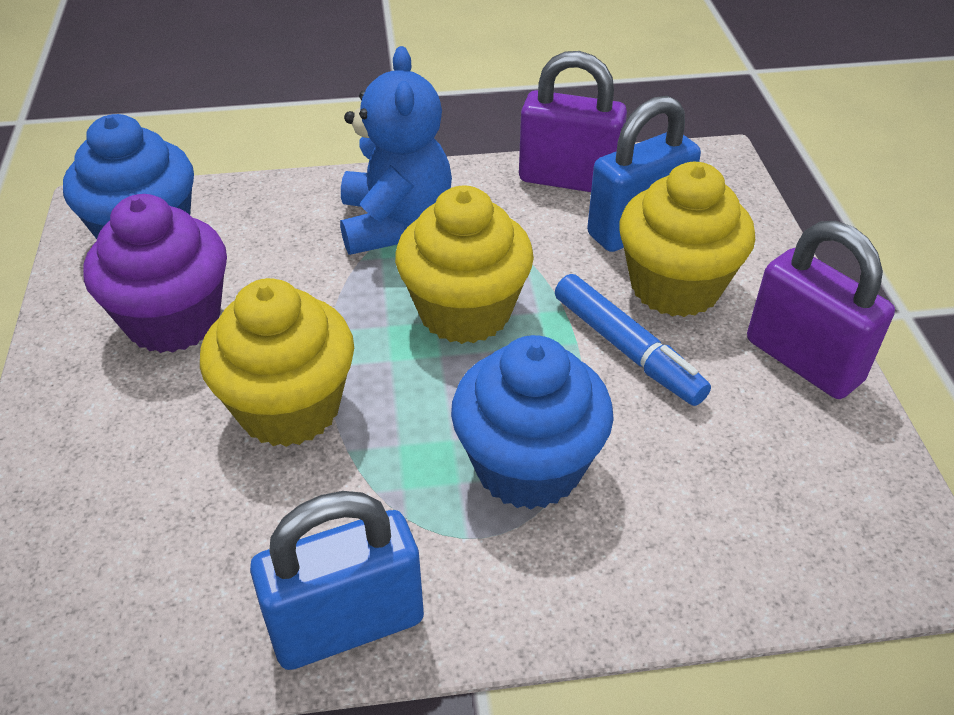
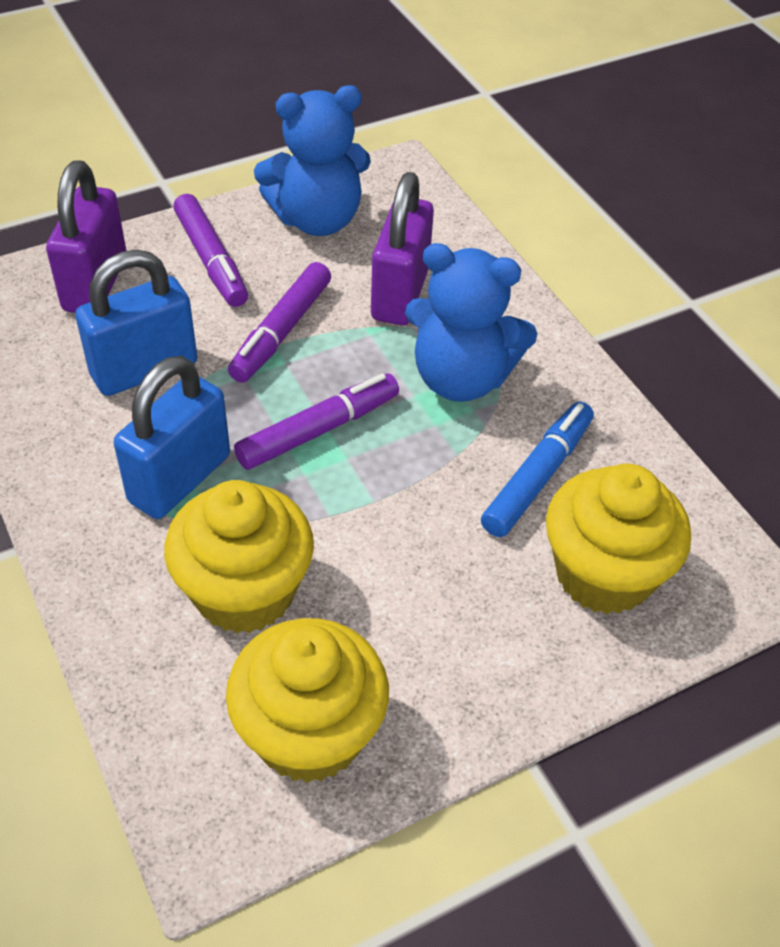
blue cupcake: [63,114,194,239] [451,335,614,509] = 2 -> none = 0
blue teddy bear: [340,46,452,255] = 1 -> [254,85,371,236] [405,243,538,402] = 2
purple cupcake: [84,194,227,353] = 1 -> none = 0
purple marker: none = 0 -> [173,194,248,307] [228,262,331,383] [234,373,399,470] = 3

